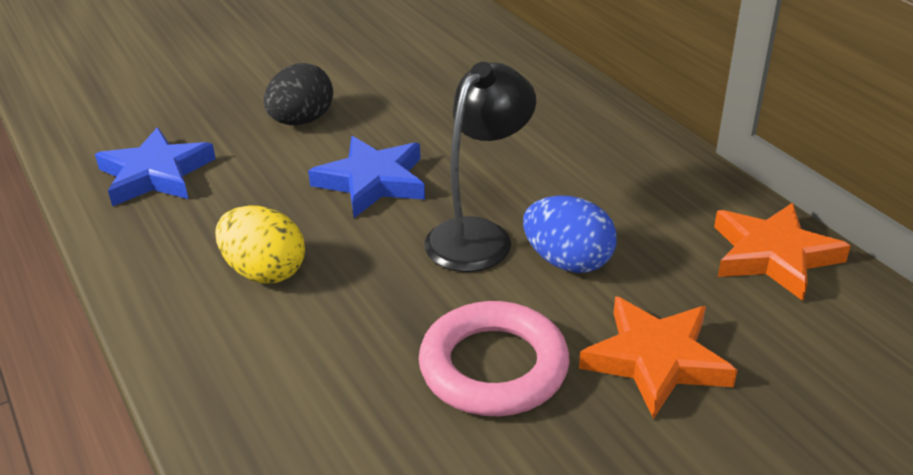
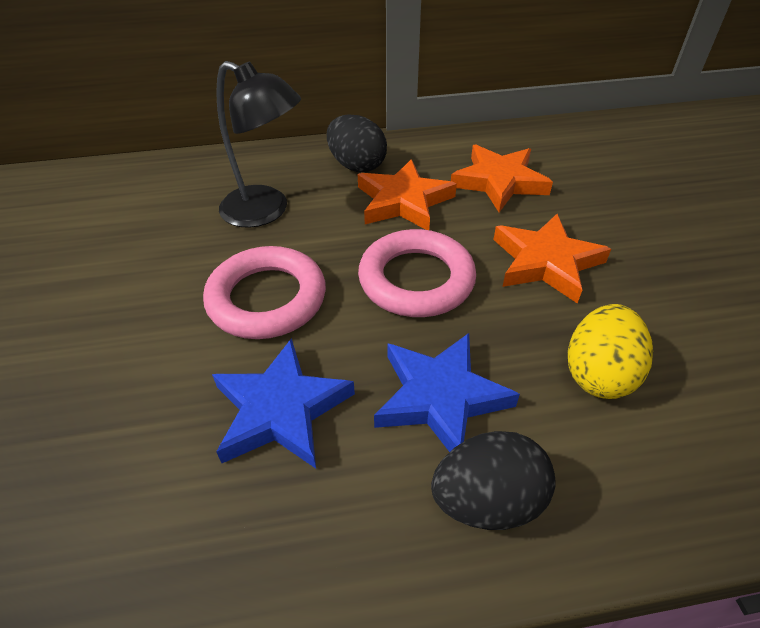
black egg: [264,63,333,125] = 1 -> [327,114,387,172] [431,431,556,530] = 2
blue egg: [523,196,617,273] = 1 -> none = 0
orange star: [579,296,737,419] [714,203,851,301] = 2 -> [358,159,457,230] [451,144,553,212] [493,214,611,303] = 3
pink ring: [419,301,570,416] = 1 -> [203,246,326,339] [358,229,476,317] = 2

